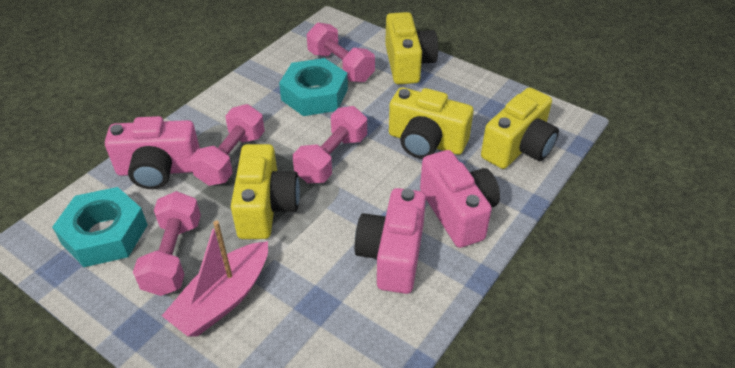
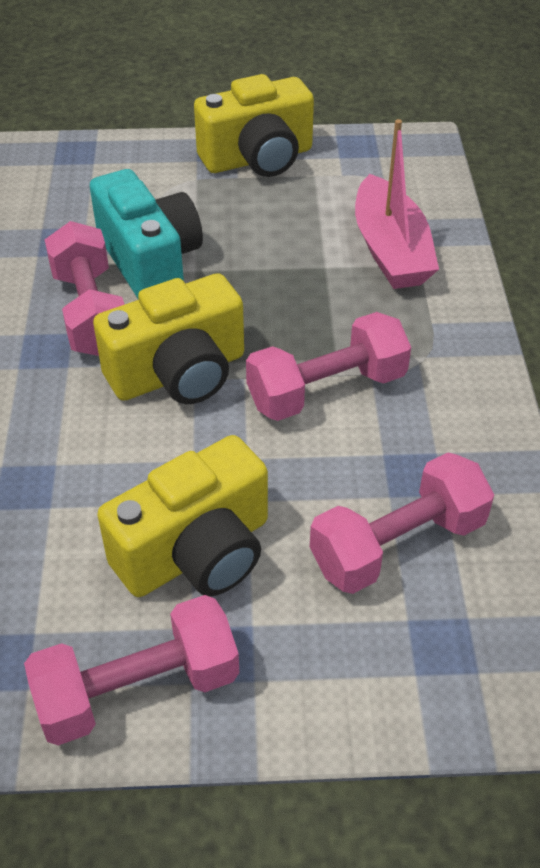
pink camera: [105,116,200,189] [355,188,426,294] [420,150,500,248] = 3 -> none = 0
turquoise camera: none = 0 -> [90,169,203,300] = 1
turquoise nut: [52,187,148,267] [279,58,348,116] = 2 -> none = 0
yellow camera: [231,144,300,239] [385,12,438,84] [389,87,474,159] [481,87,559,169] = 4 -> [93,273,244,404] [97,435,268,597] [194,74,314,177] = 3

